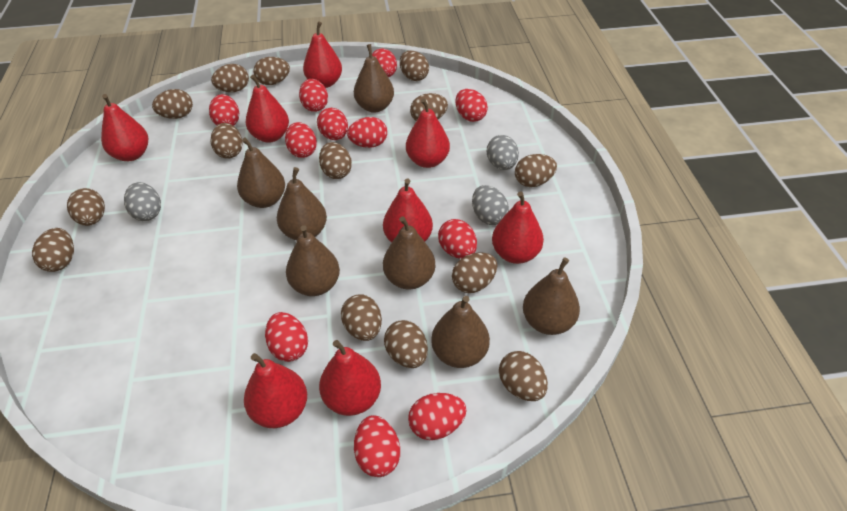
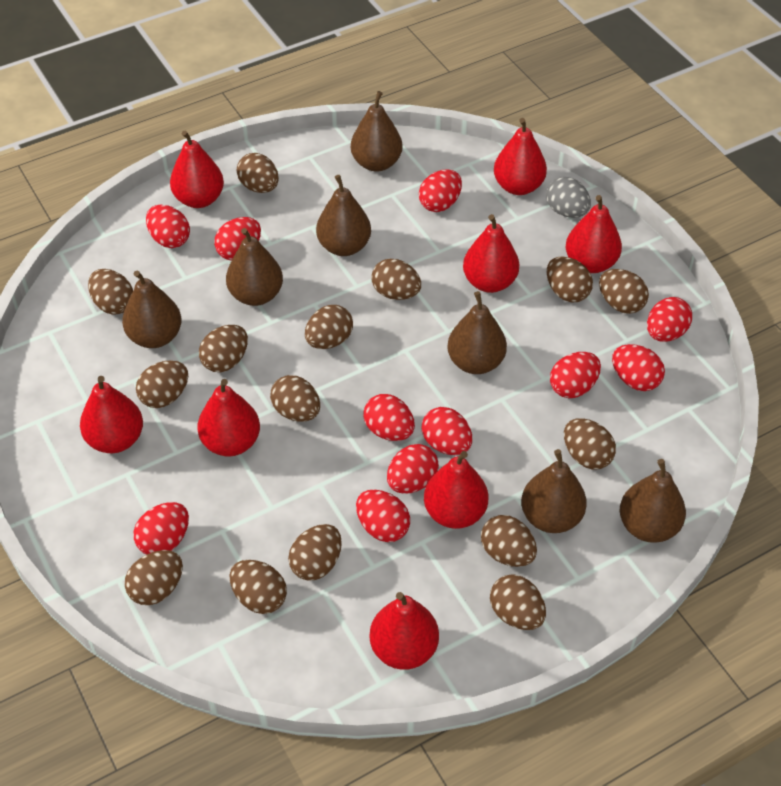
brown egg: [32,228,74,272] [67,188,105,226] [152,89,193,119] [211,64,249,92] [211,123,243,159] [253,57,290,85] [319,142,352,179] [341,294,382,341] [384,320,428,368] [400,51,429,81] [410,93,448,121] [452,253,497,293] [499,351,548,401] [515,154,557,187] = 14 -> [88,269,133,315] [125,550,183,605] [136,360,188,408] [199,325,248,372] [229,560,287,614] [237,153,279,193] [270,375,320,422] [288,524,342,581] [305,305,353,349] [371,259,421,300] [481,515,537,567] [490,574,546,630] [547,257,593,303] [564,418,616,470] [599,269,649,314] = 15
grey egg: [124,182,161,221] [472,185,509,225] [487,135,519,170] = 3 -> [546,177,591,218] = 1

